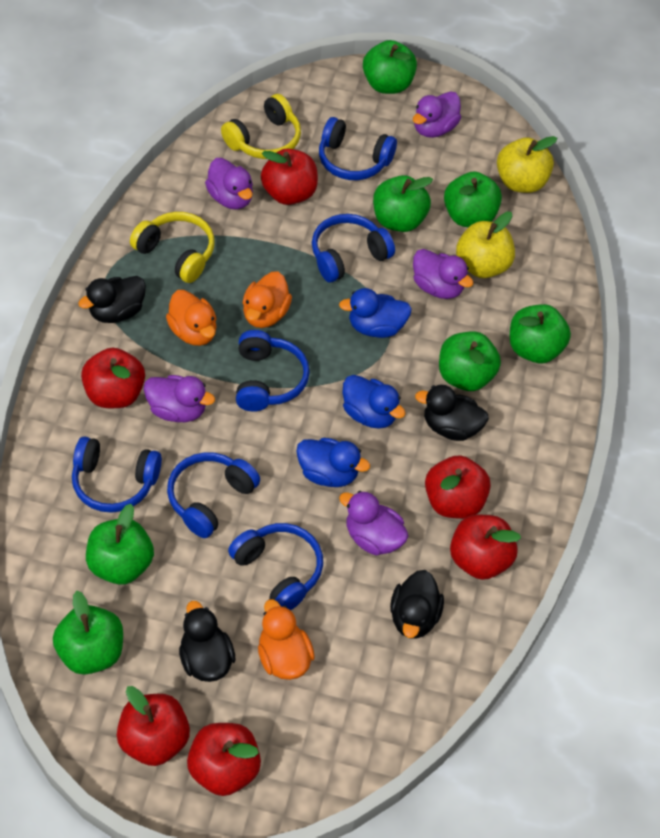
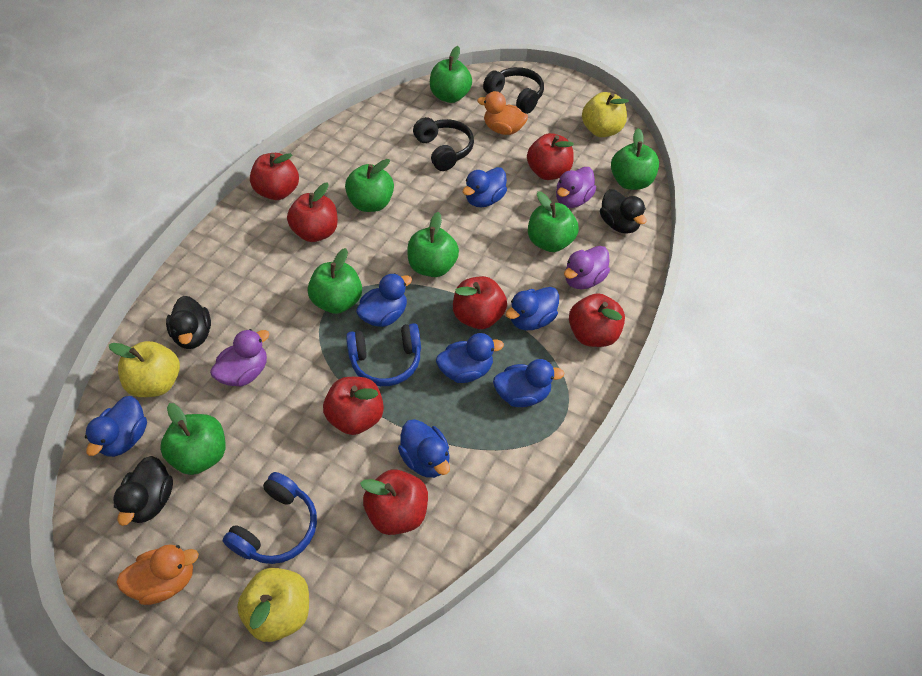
black duck: [78,276,146,323] [179,601,236,682] [390,570,444,639] [415,385,489,441] = 4 -> [113,456,173,526] [166,296,211,349] [600,189,647,234] = 3
black headphones: none = 0 -> [413,117,474,171] [483,67,544,114] = 2
blue duck: [296,438,370,487] [339,288,412,338] [343,375,406,429] = 3 -> [85,396,147,457] [356,273,412,327] [398,419,450,478] [436,333,504,383] [463,167,507,208] [493,359,564,407] [506,287,559,330] = 7
blue headphones: [72,436,162,513] [167,452,260,538] [228,523,323,610] [236,330,310,412] [312,214,395,282] [319,117,397,180] = 6 -> [222,472,317,564] [346,323,421,386] = 2
orange duck: [166,290,217,346] [243,271,292,328] [258,599,315,680] = 3 -> [116,545,199,605] [477,91,528,135] = 2
purple duck: [144,375,215,422] [205,158,253,209] [339,491,408,555] [413,91,461,138] [413,249,473,299] = 5 -> [210,329,269,387] [556,167,597,208] [564,246,610,289] = 3
red apple: [81,348,145,408] [117,686,190,766] [187,723,261,796] [261,149,318,205] [425,455,491,519] [450,514,521,580] = 6 -> [250,153,299,200] [287,183,338,242] [323,377,384,435] [360,469,428,535] [453,276,507,329] [527,133,574,180] [569,293,625,347] = 7
yellow apple: [456,212,515,278] [497,136,557,193] = 2 -> [109,341,180,397] [237,568,309,642] [582,92,629,137] = 3
yellow headphones: [130,212,215,283] [221,94,301,159] = 2 -> none = 0

